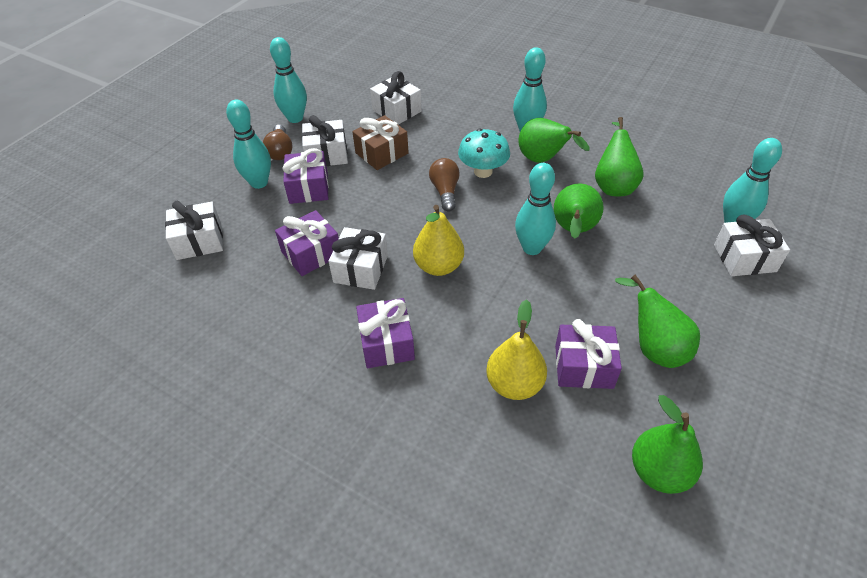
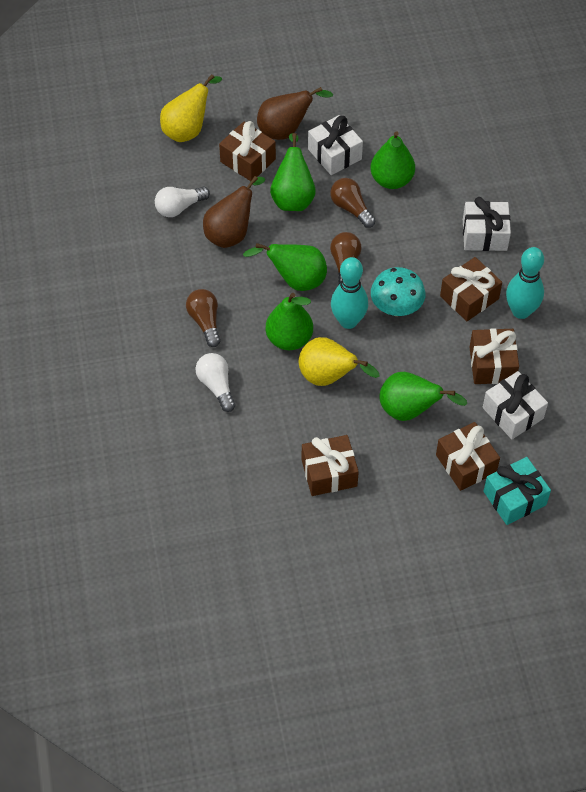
brown gift: [352,115,409,170] = 1 -> [219,121,276,181] [302,435,359,496] [436,422,500,491] [440,257,502,321] [470,328,519,384] = 5
brown light bulb: [263,125,292,160] [429,158,460,212] = 2 -> [186,289,221,347] [330,178,376,228] [330,232,361,285] = 3
brown pear: none = 0 -> [203,176,265,248] [257,87,333,140] = 2
purple gift: [275,210,339,276] [282,148,329,204] [356,298,415,368] [555,319,622,389] = 4 -> none = 0
turquoise bowling pin: [226,100,271,189] [270,37,307,123] [513,47,547,132] [515,163,556,255] [723,138,782,223] = 5 -> [331,257,368,329] [506,247,544,319] = 2
turquoise gift: none = 0 -> [483,457,551,525] = 1
white gift: [165,201,223,260] [302,115,348,166] [328,227,388,290] [370,71,422,125] [714,215,790,276] = 5 -> [308,115,363,175] [463,197,511,251] [483,371,548,439] = 3
white light bulb: none = 0 -> [155,187,210,217] [196,353,236,412] = 2

